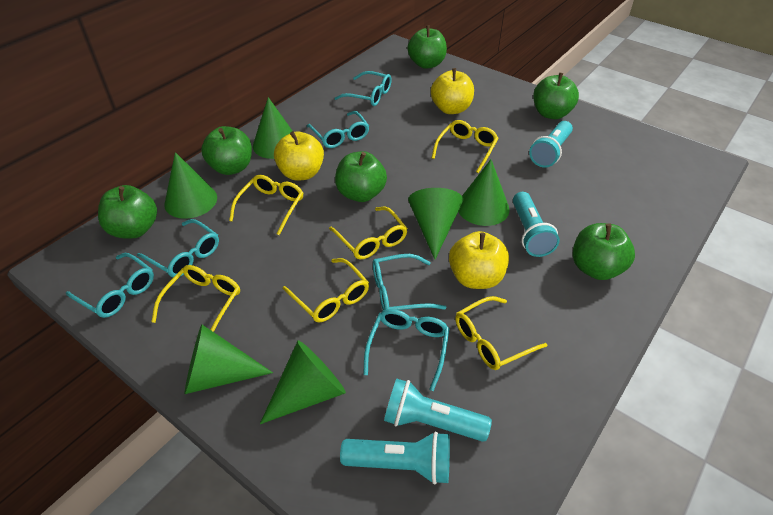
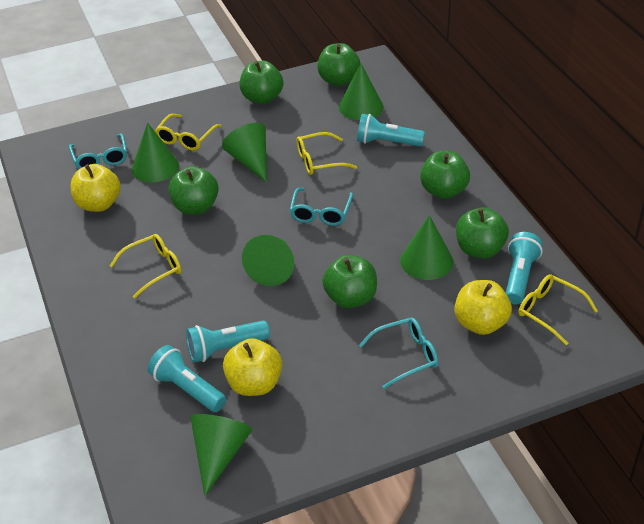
turquoise glasses: [66,253,154,318] [137,219,219,277] [307,111,369,148] [334,71,392,106] [363,309,449,391] [373,254,446,310] = 6 -> [69,133,127,169] [290,188,353,226] [359,318,438,389] = 3
yellow glasses: [152,265,240,332] [229,175,303,235] [283,258,369,322] [329,207,408,259] [432,120,498,173] [455,296,548,370] = 6 -> [110,234,181,299] [155,114,221,151] [297,132,357,175] [518,274,598,345] = 4

